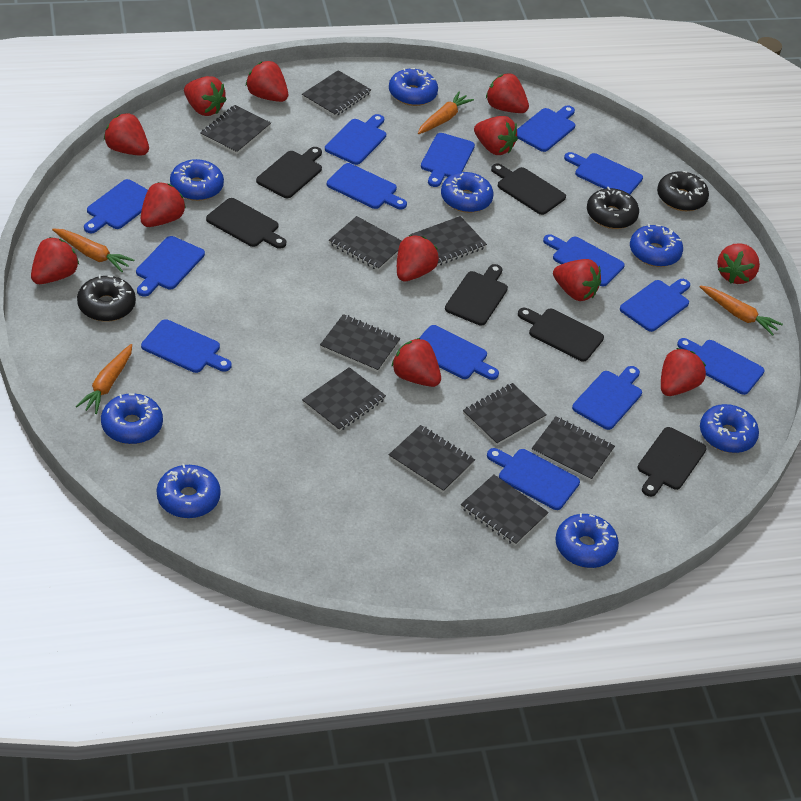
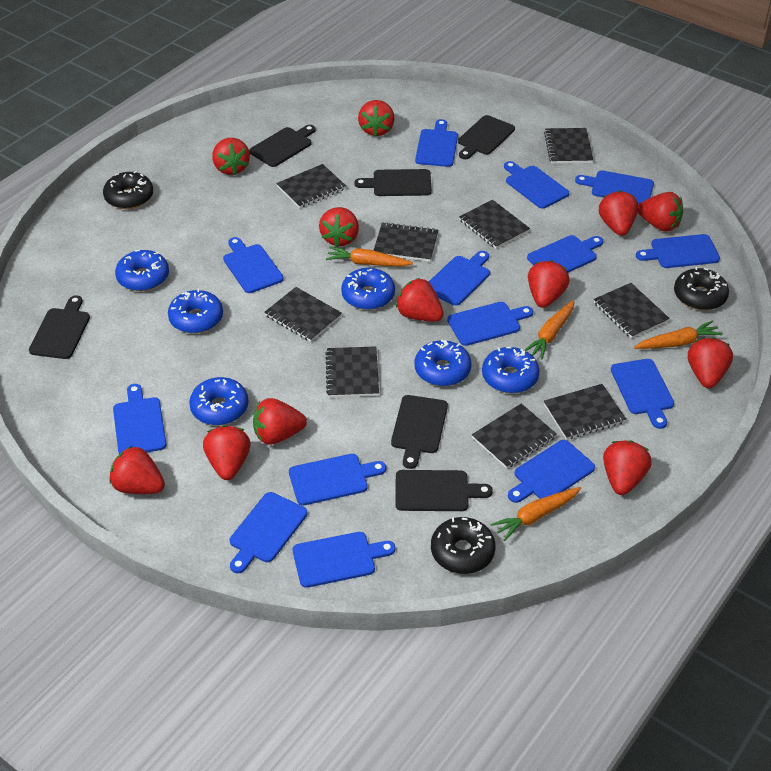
black notebook: [200,105,271,154] [302,70,371,117] [302,367,386,432] [320,314,401,372] [329,216,402,271] [389,425,475,493] [410,216,487,266] [461,475,549,546] [463,383,547,446] [532,417,615,481] = 10 -> [264,287,342,342] [276,164,346,208] [325,346,379,398] [374,222,438,262] [459,200,530,249] [472,404,557,469] [544,128,593,164] [544,384,626,440] [594,283,670,339] = 9
blue donut: [101,393,163,444] [157,464,221,518] [170,159,224,201] [389,68,438,106] [441,172,493,213] [555,513,619,568] [630,224,683,267] [700,404,759,453] = 8 -> [115,250,169,291] [168,289,223,333] [189,377,249,425] [341,268,395,310] [415,340,472,386] [482,347,540,393] = 6

